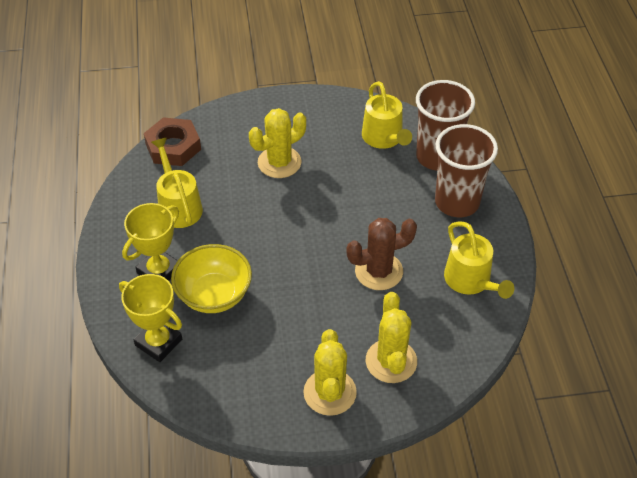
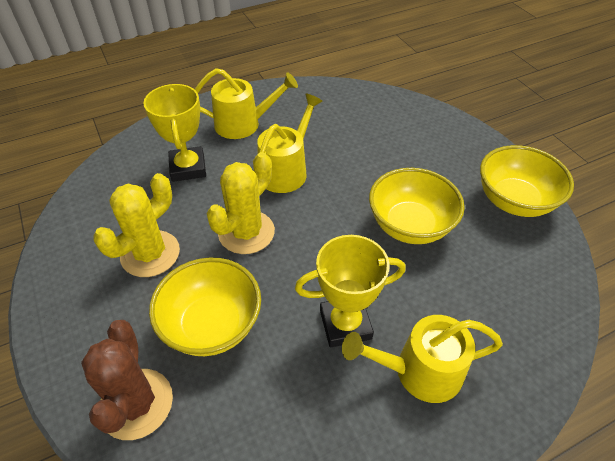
brown cup: [416,80,475,171] [435,124,498,217] = 2 -> none = 0
brown nut: [144,117,201,166] = 1 -> none = 0
yellow bowl: [171,244,252,313] = 1 -> [149,257,261,356] [369,168,465,244] [480,145,574,217] = 3
yellow cactus: [249,108,306,178] [303,329,357,416] [366,292,417,383] = 3 -> [93,173,180,277] [206,152,275,254] = 2

